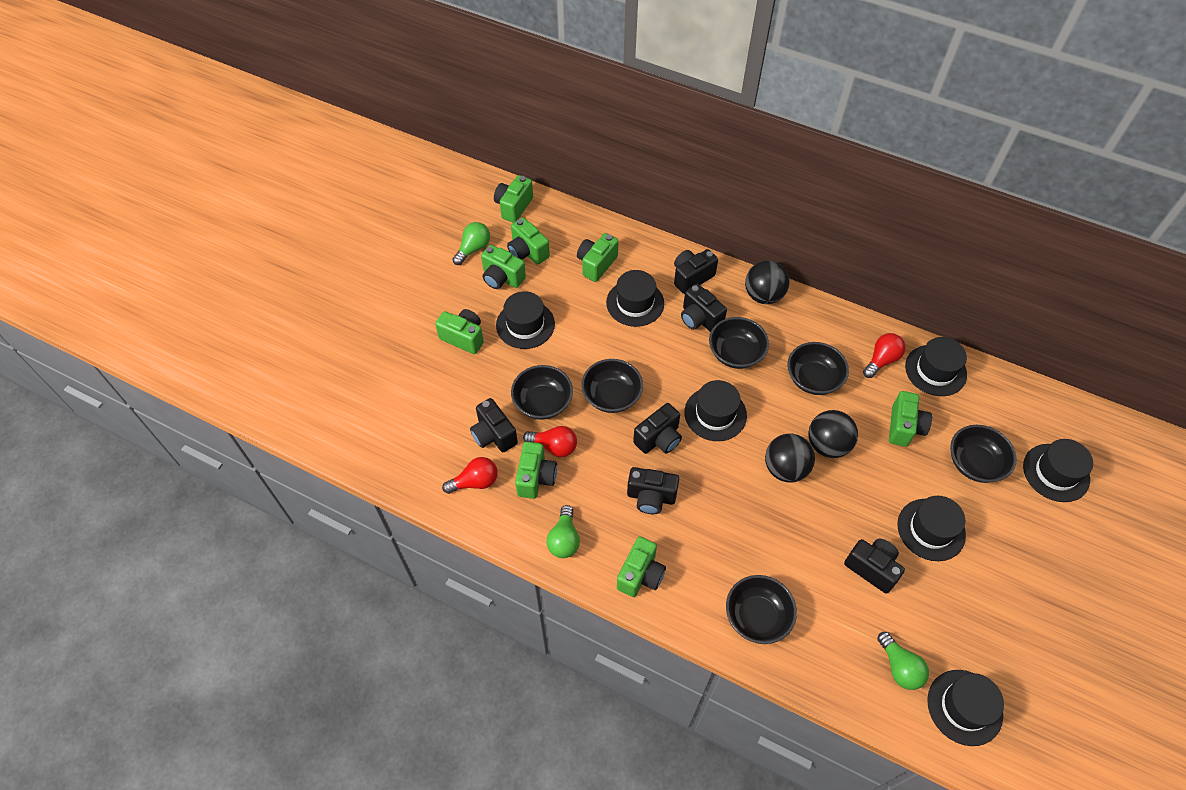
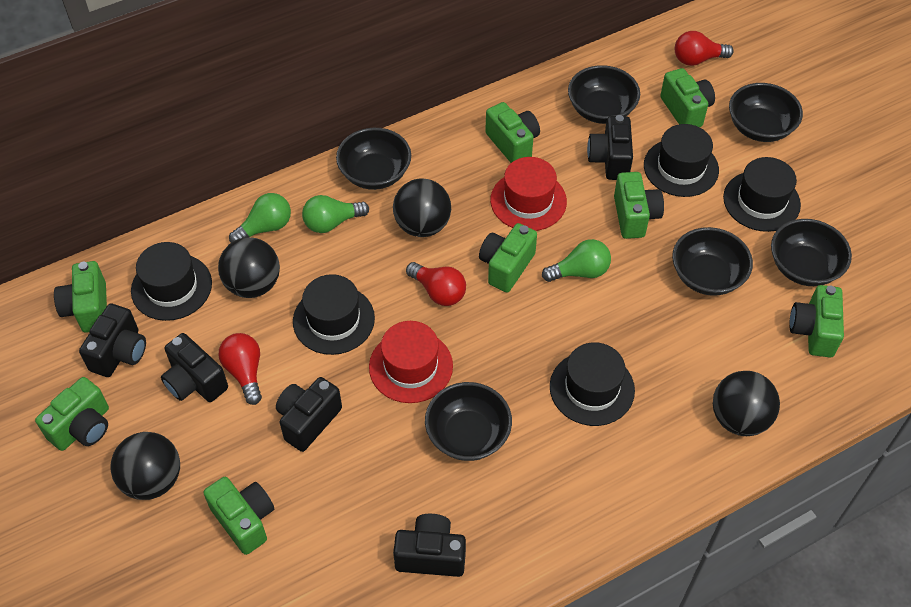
black ball: [745,261,789,304] [765,434,815,483] [808,410,858,458] = 3 -> [110,432,180,500] [218,237,280,298] [393,179,451,237] [713,371,780,436] = 4
black camera: [470,398,518,452] [627,467,679,514] [633,403,682,454] [674,249,718,294] [681,284,727,332] [844,539,905,594] = 6 -> [79,303,146,377] [161,333,228,402] [276,377,342,452] [393,514,466,577] [587,115,633,180] = 5
black hat: [496,291,555,349] [606,270,664,327] [684,380,747,441] [897,496,966,561] [905,337,967,396] [927,670,1004,746] [1023,439,1093,502] = 7 -> [131,242,212,321] [293,274,375,355] [550,342,635,426] [644,124,719,197] [723,157,801,232] = 5
red hat: none = 0 -> [369,321,453,403] [490,157,567,231] = 2

